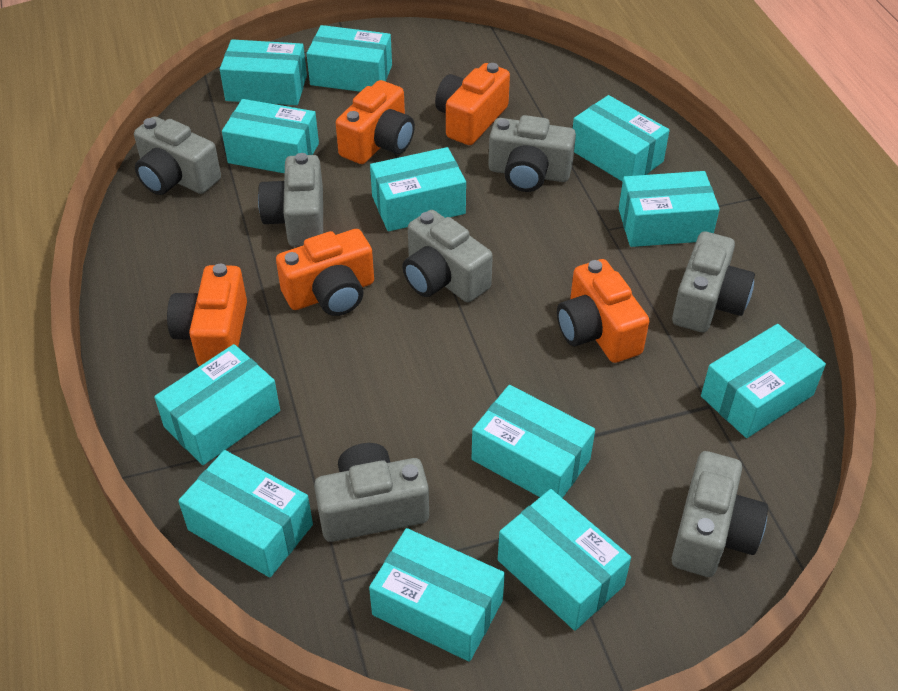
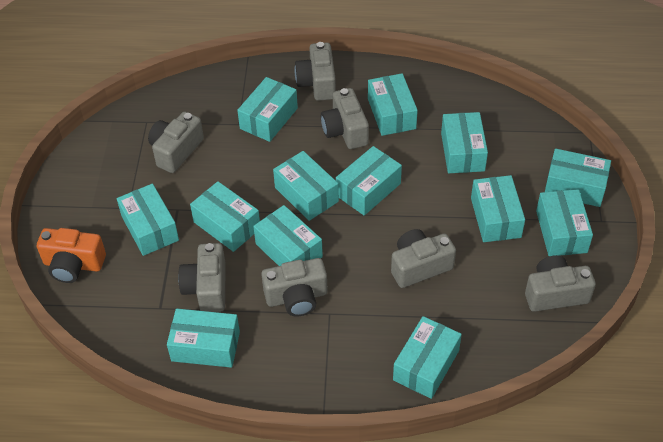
orange camera: [167,264,247,366] [276,229,374,316] [336,80,415,164] [435,63,510,145] [557,259,649,363] = 5 -> [37,228,106,283] = 1
turquoise box: [154,344,280,465] [178,450,313,577] [220,39,307,105] [222,99,319,173] [307,25,392,92] [369,528,505,662] [370,147,466,231] [472,385,595,498] [498,489,631,631] [573,95,669,182] [619,171,720,247] [701,324,826,438] = 12 -> [117,184,179,256] [167,309,240,368] [190,181,260,252] [237,77,298,142] [253,205,323,266] [273,151,339,221] [336,146,402,216] [368,73,418,136] [393,316,462,399] [441,112,488,173] [471,175,525,242] [536,189,593,256] [545,149,611,207] = 13

